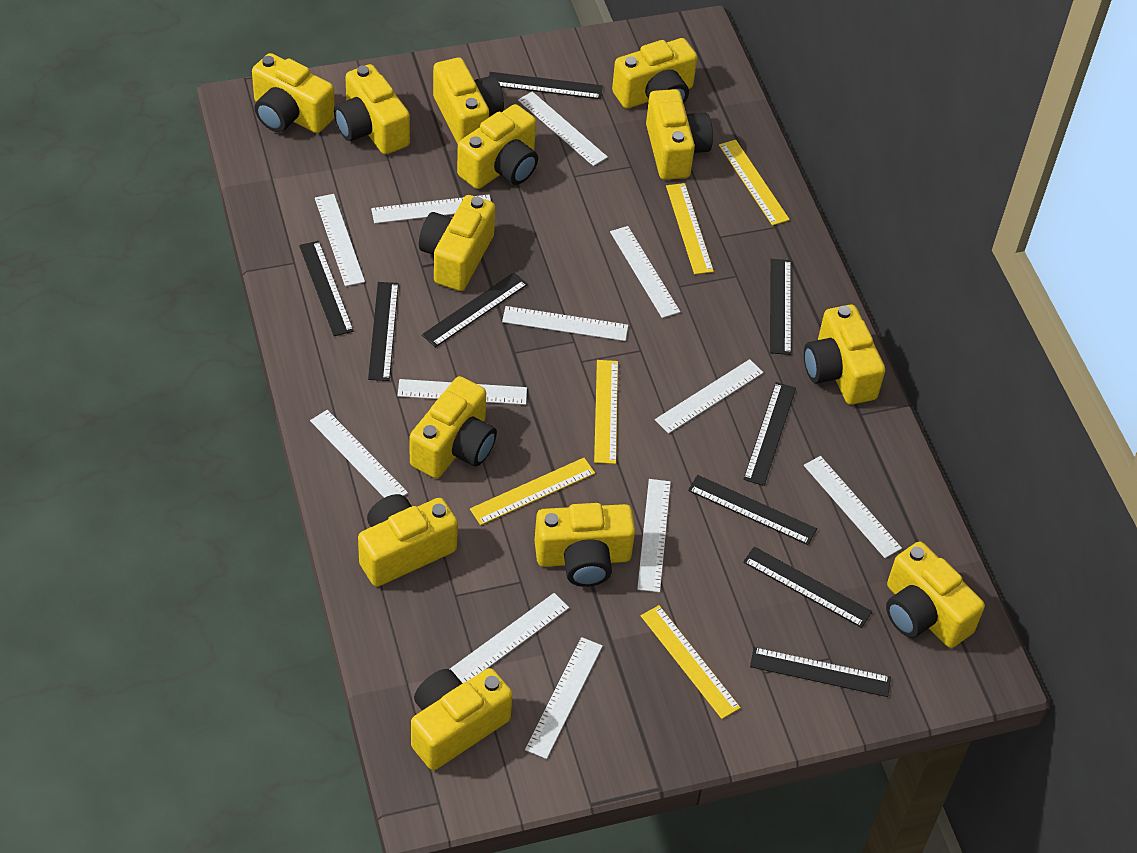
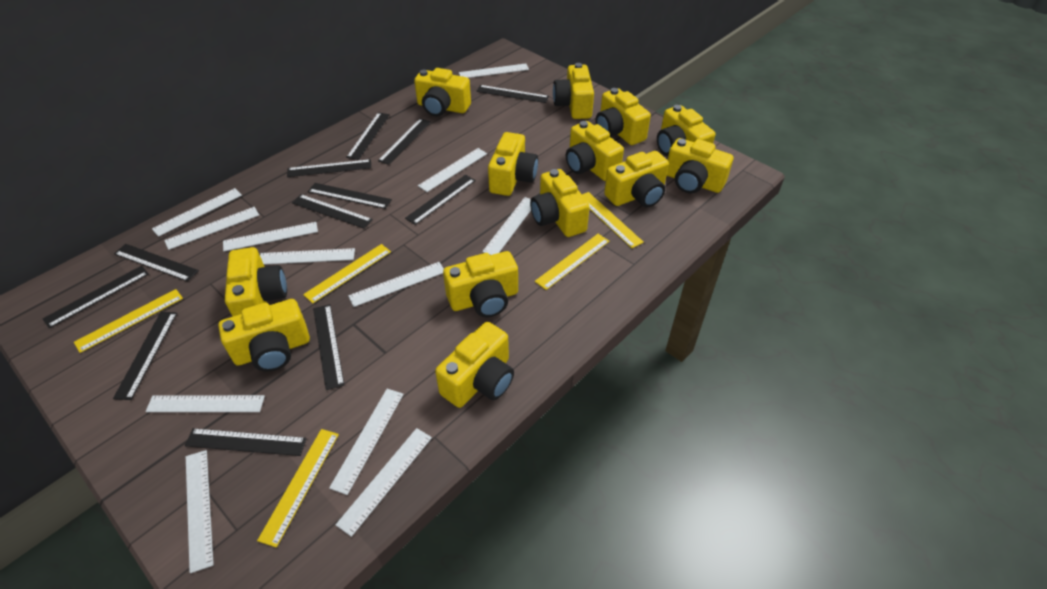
black ruler: [299,241,354,336] [368,282,399,381] [422,272,528,347] [489,72,603,99] [688,475,817,545] [743,382,796,486] [743,546,872,628] [750,647,891,697] [770,259,791,355] = 9 -> [43,266,149,329] [113,312,177,400] [114,244,199,282] [185,428,307,456] [287,159,371,177] [292,194,373,229] [308,183,392,209] [313,304,344,390] [346,112,390,160] [378,118,431,165] [405,175,476,225] [476,85,549,103] = 12

